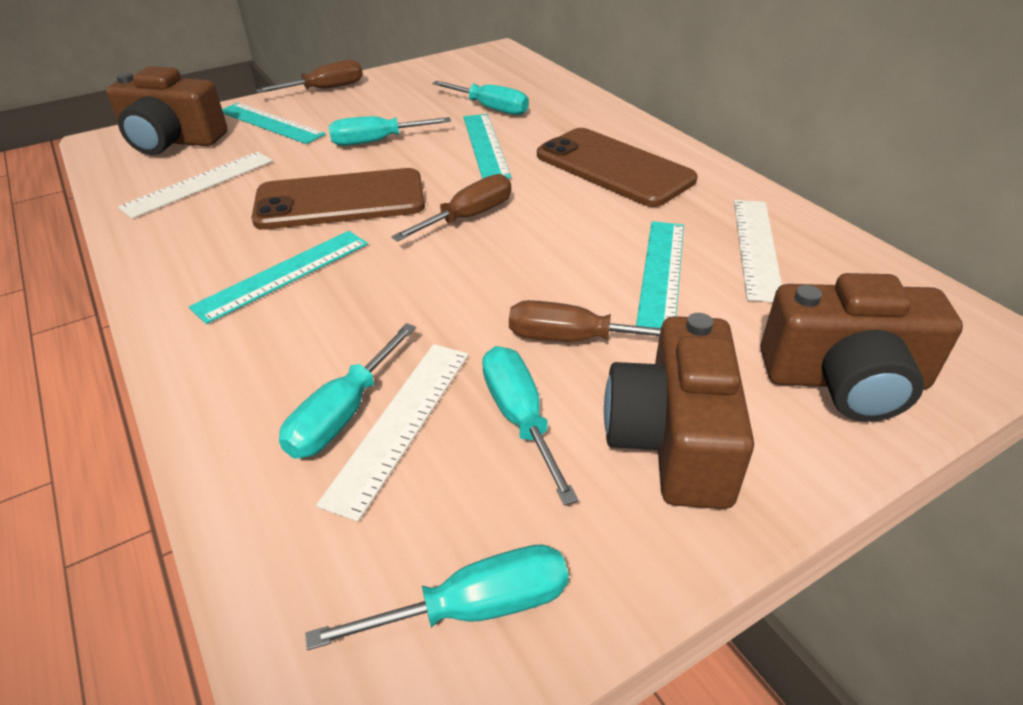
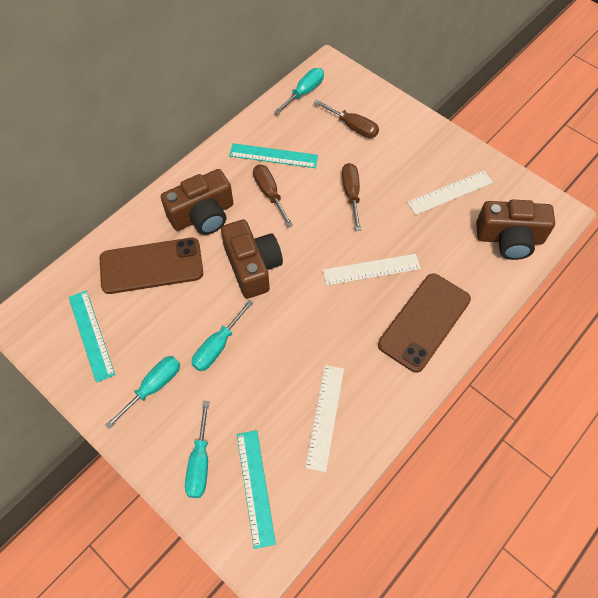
turquoise ruler: [189,231,368,324] [222,103,326,144] [463,114,511,179] [636,221,684,328] = 4 -> [69,290,115,383] [229,143,318,168] [237,430,276,549] = 3
turquoise screwdriver: [279,323,416,459] [305,544,569,650] [328,116,451,146] [432,81,529,115] [482,346,578,505] = 5 -> [105,356,180,429] [185,401,209,498] [192,300,253,371] [274,68,324,115] = 4

